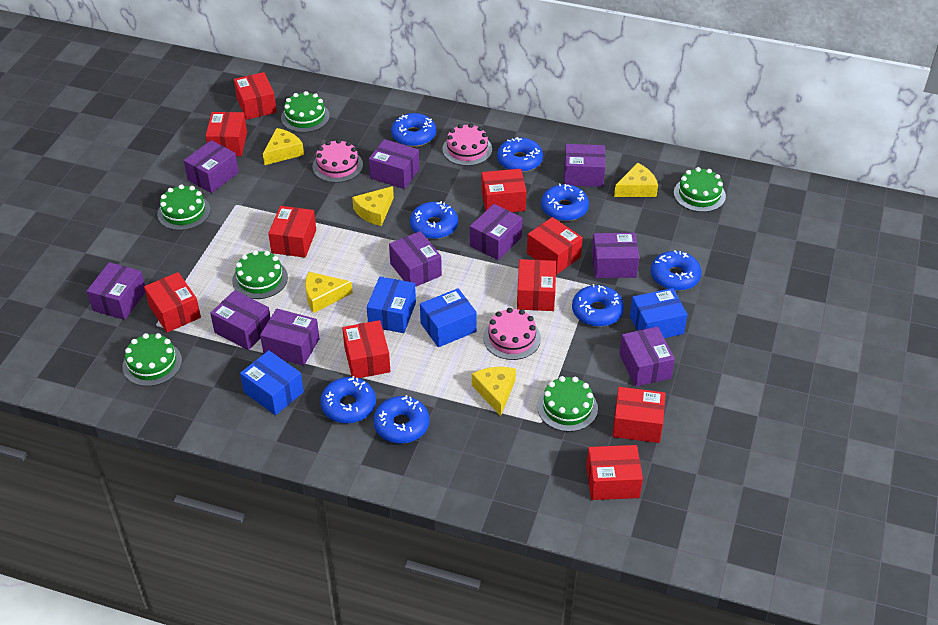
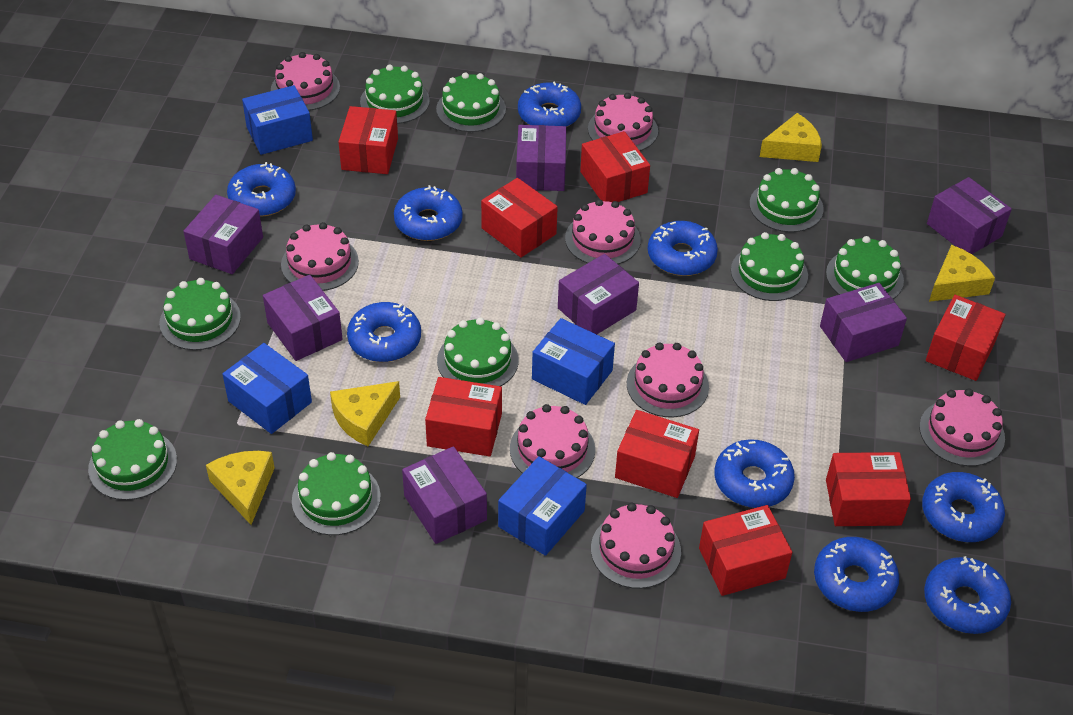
blue donut: [320,376,376,424] [373,395,429,444] [391,113,436,147] [410,201,458,239] [497,137,543,172] [541,183,589,221] [572,284,624,327] [651,250,702,291] = 8 -> [227,162,296,216] [347,302,421,362] [394,185,463,241] [518,82,581,127] [648,221,718,276] [714,439,795,508] [814,537,899,612] [922,472,1005,542] [924,556,1011,634] = 9
green cake: [122,333,182,386] [157,184,210,230] [232,250,288,299] [281,91,330,133] [537,376,598,432] [674,167,726,212] = 6 -> [88,419,177,500] [159,278,241,350] [292,452,381,535] [360,65,430,124] [436,72,506,132] [437,317,519,386] [731,232,808,301] [749,168,824,232] [826,236,904,299] = 9
pink cake: [312,139,363,183] [442,123,492,166] [483,308,541,360] = 3 -> [271,52,340,111] [281,222,359,291] [510,404,595,478] [565,199,641,264] [588,93,658,151] [591,503,681,589] [627,343,709,417] [919,388,1005,466] = 8
purple box: [87,262,145,320] [184,140,239,193] [210,290,271,350] [260,309,319,366] [369,139,420,189] [389,231,442,287] [470,204,523,260] [564,144,605,187] [592,233,639,278] [619,327,675,387] = 10 -> [183,195,263,274] [263,275,343,361] [402,446,487,544] [516,125,566,191] [558,254,639,334] [820,283,907,362] [927,177,1012,254] = 7
red box: [144,272,201,332] [206,112,247,156] [234,72,277,120] [268,206,316,258] [342,320,390,378] [481,169,527,212] [517,259,556,311] [527,217,583,274] [586,445,643,500] [612,387,666,443] = 10 -> [338,106,398,174] [425,377,502,456] [481,178,558,258] [580,131,650,202] [615,410,699,498] [699,505,792,596] [826,452,911,526] [926,295,1006,381] = 8
yellow cheese: [263,128,304,165] [305,272,353,313] [352,186,394,226] [472,367,516,416] [614,163,658,197] = 5 -> [206,451,275,525] [330,381,400,446] [760,113,822,162] [929,245,995,302] = 4

